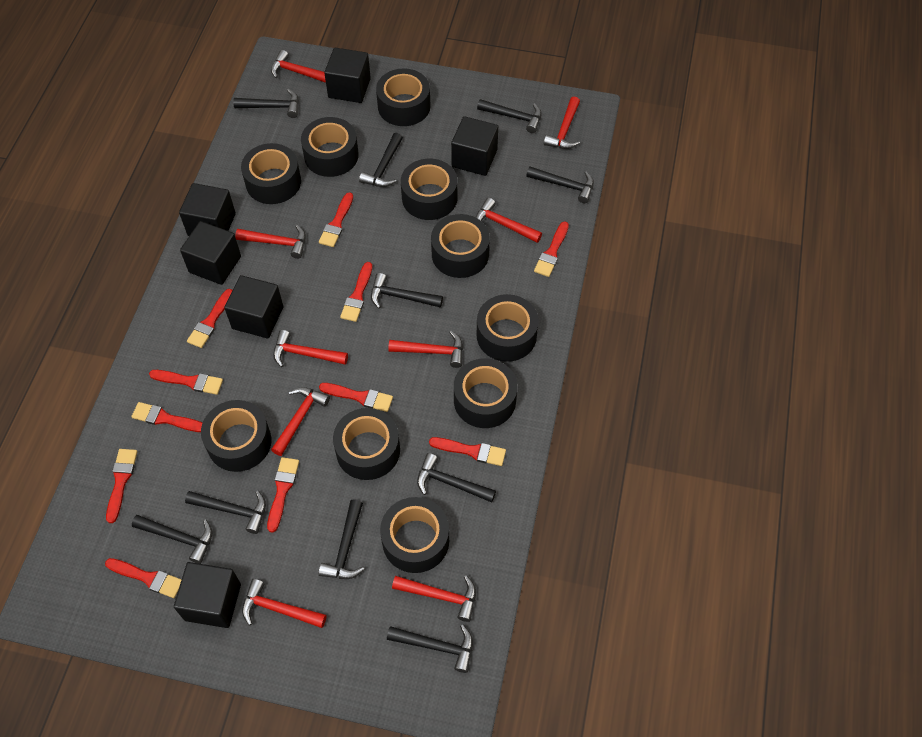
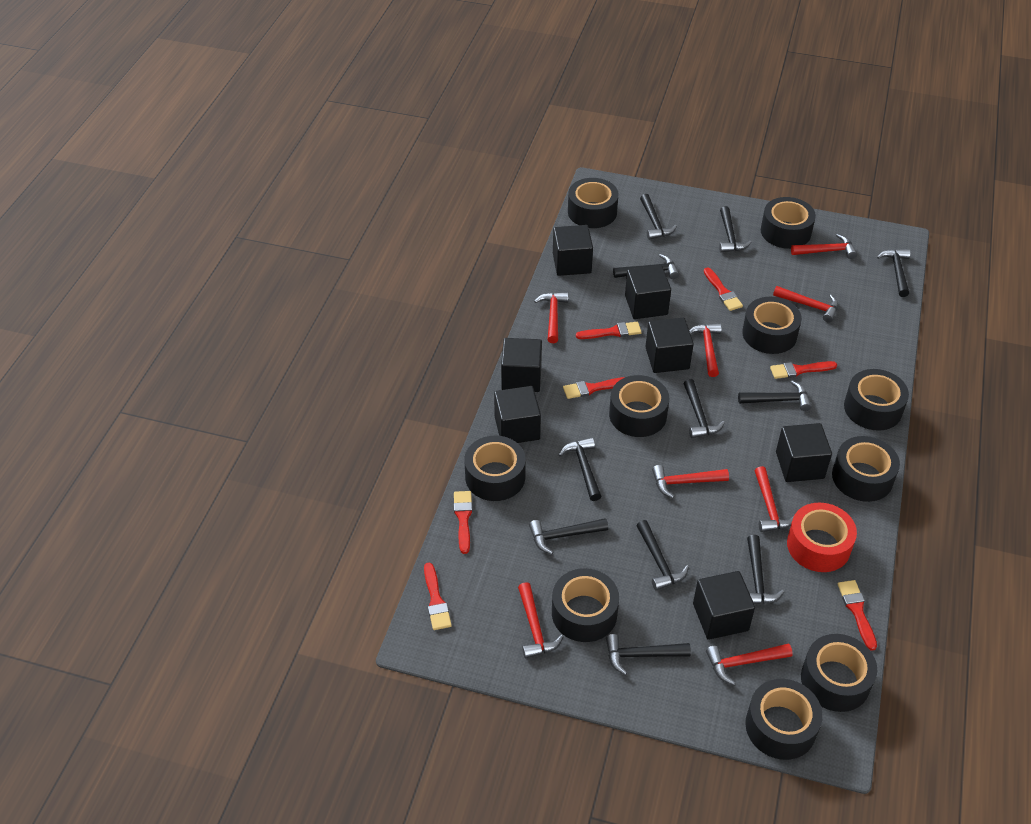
black cube: [174,562,241,628] [179,183,236,236] [180,221,241,285] [224,275,283,339] [324,48,371,103] [451,116,498,176] = 6 -> [494,386,541,443] [501,338,542,392] [553,225,593,276] [625,265,671,319] [645,318,694,373] [693,571,755,640] [776,423,832,482] = 7
black hammer: [132,515,212,564] [185,491,266,534] [233,89,299,118] [318,499,365,579] [359,133,403,187] [371,273,443,308] [387,624,473,673] [417,453,496,502] [477,99,542,133] [526,167,594,203] = 10 -> [529,518,608,554] [559,437,602,501] [606,634,691,675] [613,254,679,279] [636,520,689,590] [640,194,677,240] [684,379,725,438] [719,206,752,252] [738,380,812,411] [747,535,784,604] [877,249,910,297] = 11
red brush: [105,558,182,598] [106,449,137,523] [131,402,202,432] [149,370,223,395] [187,289,232,348] [267,457,299,533] [319,192,353,247] [319,383,393,412] [340,262,372,322] [429,437,506,466] [534,221,569,277] = 11 -> [424,563,452,630] [454,491,473,554] [563,377,625,399] [576,322,642,339] [704,267,743,311] [770,361,837,379] [838,580,877,651] = 7
red hammer: [235,225,306,259] [242,579,327,628] [271,50,326,83] [271,387,330,456] [273,330,348,367] [388,331,463,368] [392,575,476,622] [475,198,542,243] [544,97,580,149] = 9 -> [518,582,564,659] [534,292,568,343] [652,465,729,499] [689,323,722,377] [706,643,793,685] [754,466,794,532] [773,286,839,323] [791,234,857,259] = 8
red tape: none = 0 -> [787,503,857,572] = 1

